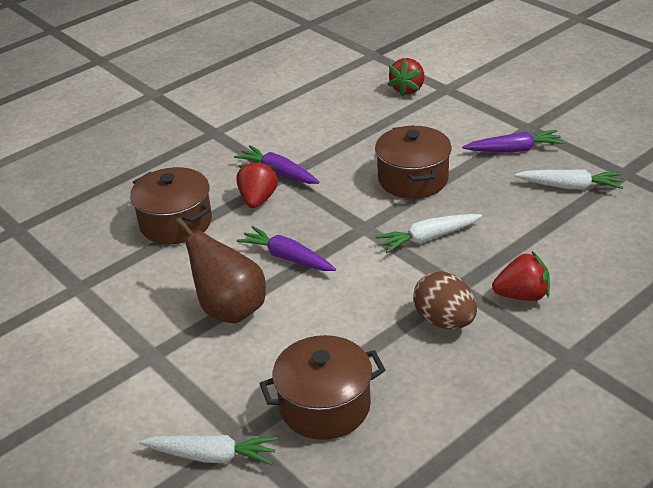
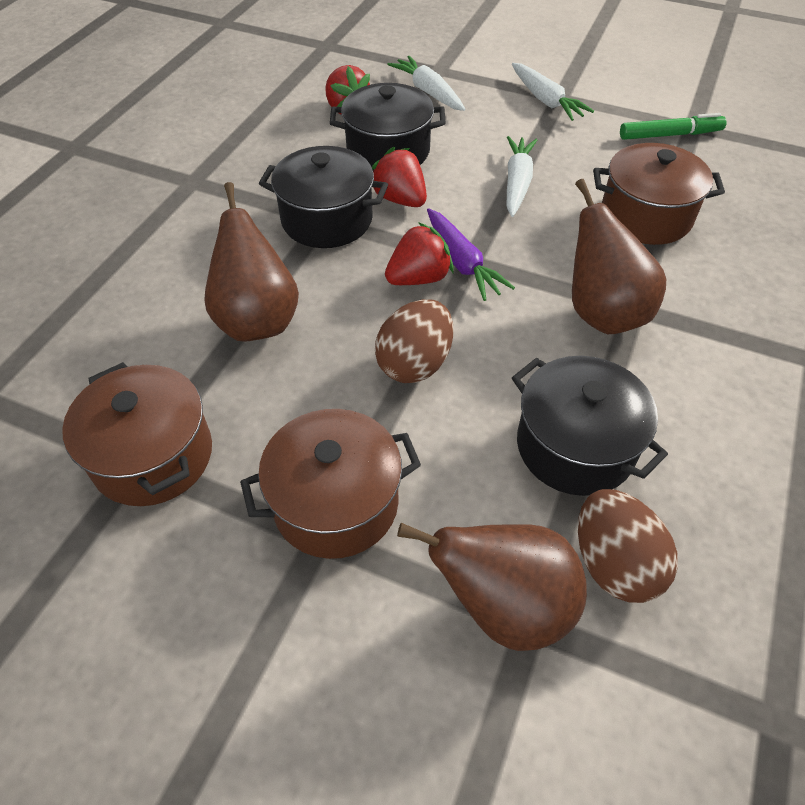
black pot: none = 0 -> [259,146,388,248] [330,83,446,171] [512,356,668,496] = 3
brown egg: [413,271,477,329] = 1 -> [375,299,453,383] [578,489,678,603] = 2
brown pear: [175,218,266,323] = 1 -> [204,182,299,342] [397,523,587,651] [572,179,666,334] = 3
green marker: none = 0 -> [620,113,727,140] = 1
purple carrot: [234,145,320,184] [237,226,336,271] [462,130,564,152] = 3 -> [427,208,515,301] = 1

